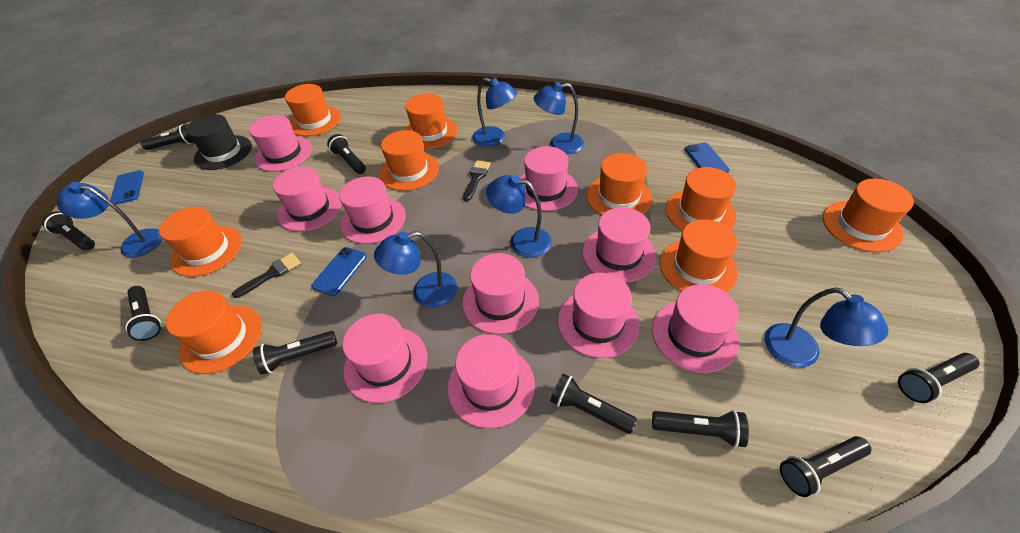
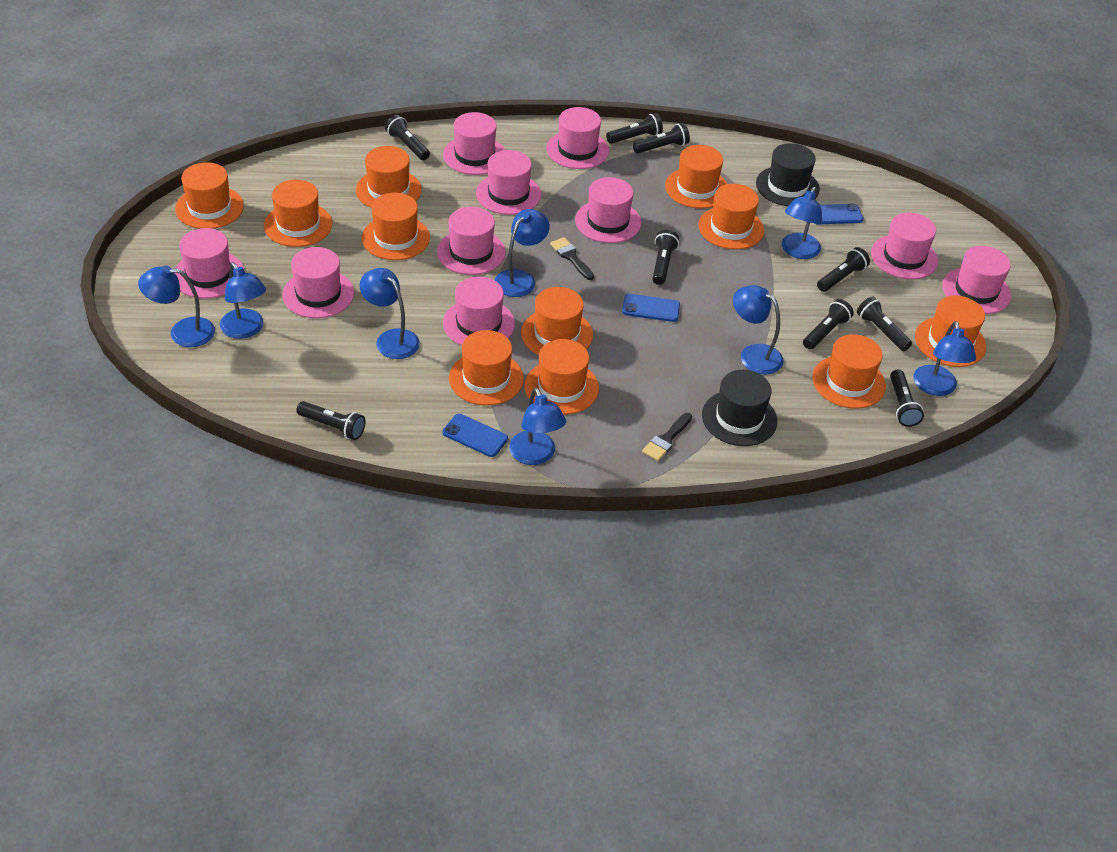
black hat: [186,114,252,170] = 1 -> [702,370,777,446] [756,143,820,206] = 2
blue lamp: [57,182,162,258] [374,231,458,308] [472,77,517,147] [486,175,552,258] [533,82,584,154] [765,287,889,367] = 6 -> [138,266,215,347] [220,262,266,339] [359,268,420,359] [495,209,550,297] [509,388,566,465] [733,285,784,375] [782,187,822,259] [914,321,976,396] = 8
orange hat: [159,207,242,277] [166,290,262,374] [285,84,341,136] [380,130,439,191] [405,94,457,149] [586,153,652,215] [660,219,738,292] [666,167,736,231] [823,179,914,252] = 9 -> [175,162,244,229] [264,180,332,247] [356,146,422,208] [362,193,430,260] [449,330,524,406] [521,287,593,355] [524,339,599,415] [665,145,727,208] [698,184,764,250] [812,334,886,409] [915,295,986,367] = 11

